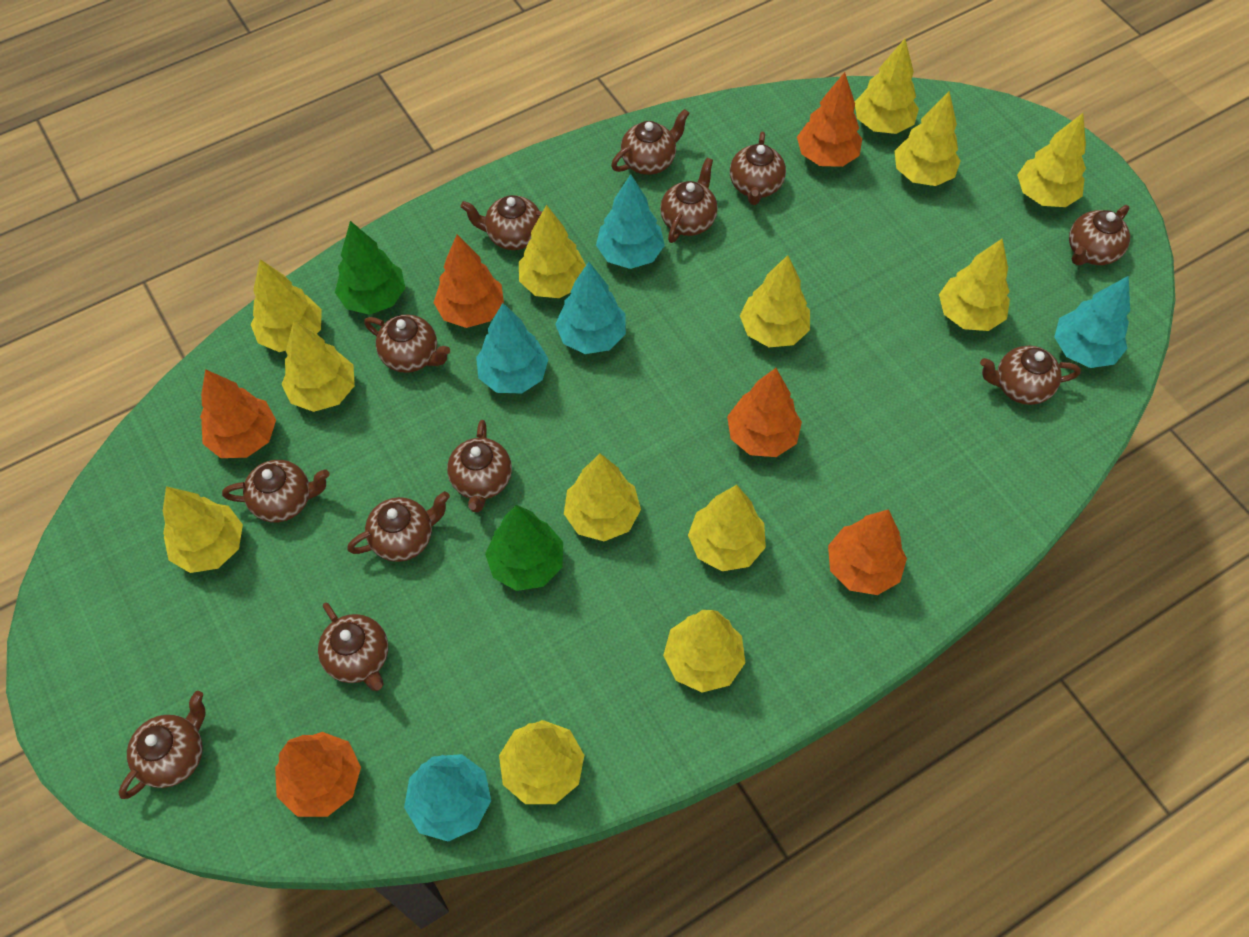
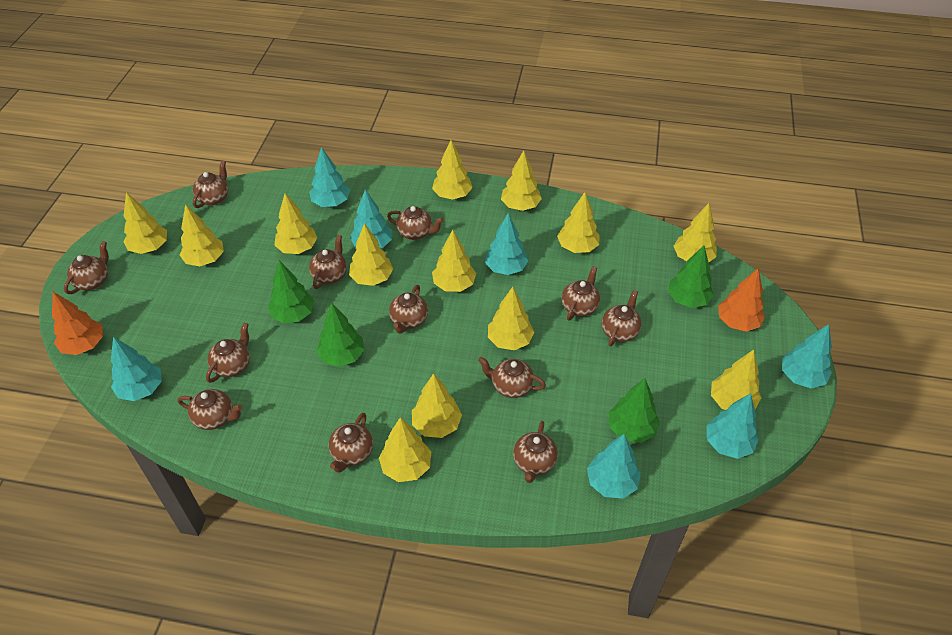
green tree: [335,221,405,315] [485,505,563,591] = 2 -> [268,260,314,323] [316,303,365,367] [609,378,660,443] [668,245,714,308] = 4
orange tree: [200,369,276,458] [275,732,361,817] [433,235,504,328] [727,368,802,457] [797,72,862,167] [828,509,907,595] = 6 -> [52,292,103,355] [718,268,765,332] = 2
turquoise tree: [404,754,491,842] [476,303,548,394] [555,262,626,354] [596,174,665,269] [1054,276,1130,368] = 5 -> [111,337,162,401] [309,147,350,207] [350,190,392,249] [485,213,529,275] [587,434,641,499] [707,393,759,459] [782,324,832,389] = 7

